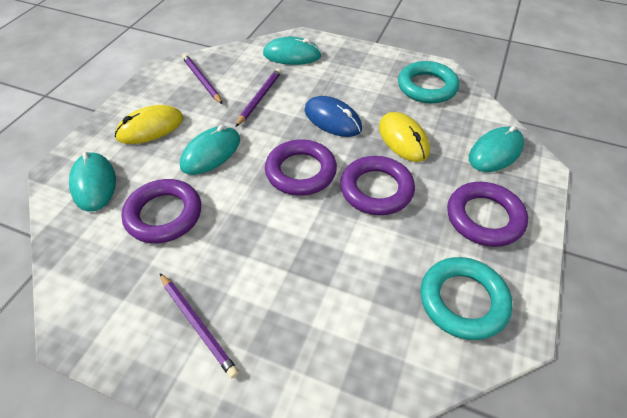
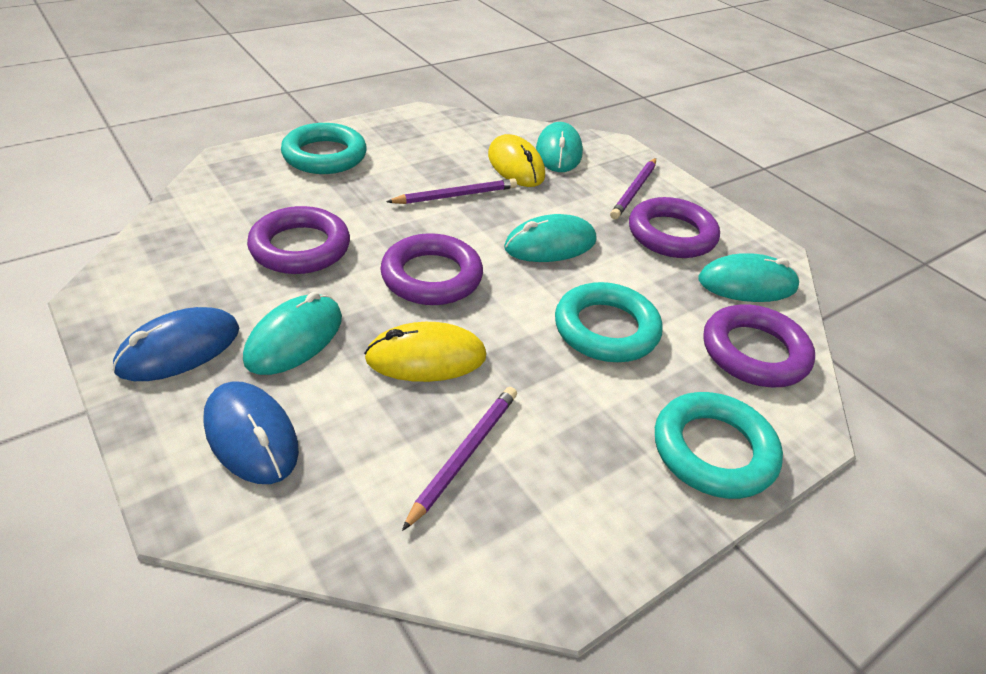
blue mouse: [305,96,362,137] = 1 -> [112,307,239,381] [203,381,299,484] = 2
turquoise ring: [398,61,459,103] [420,257,513,340] = 2 -> [281,123,367,174] [555,282,663,362] [655,392,783,499] = 3

